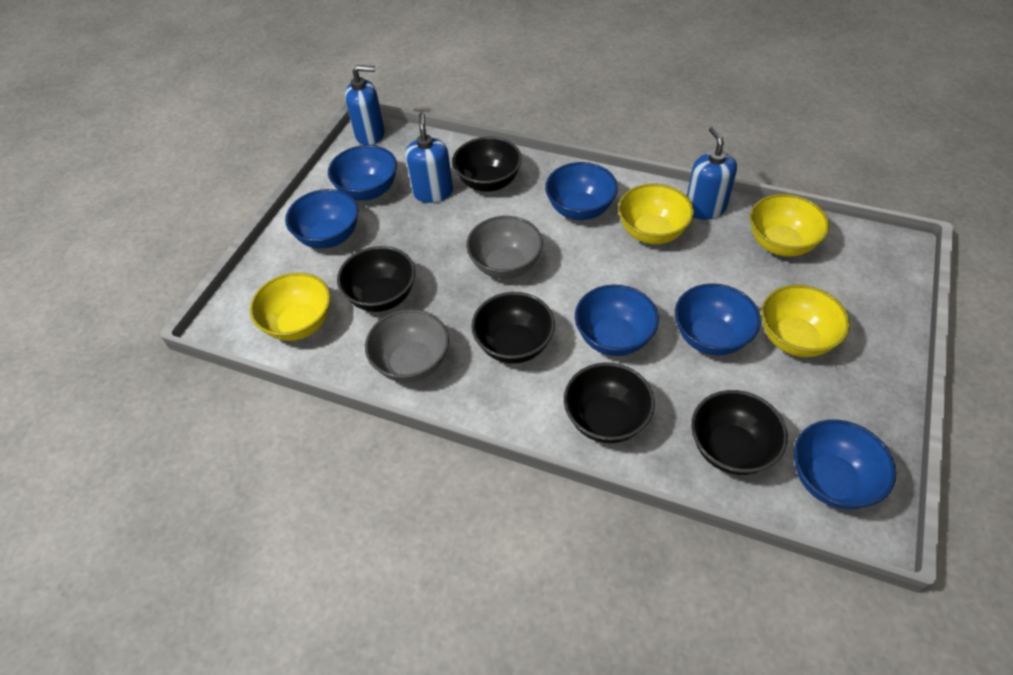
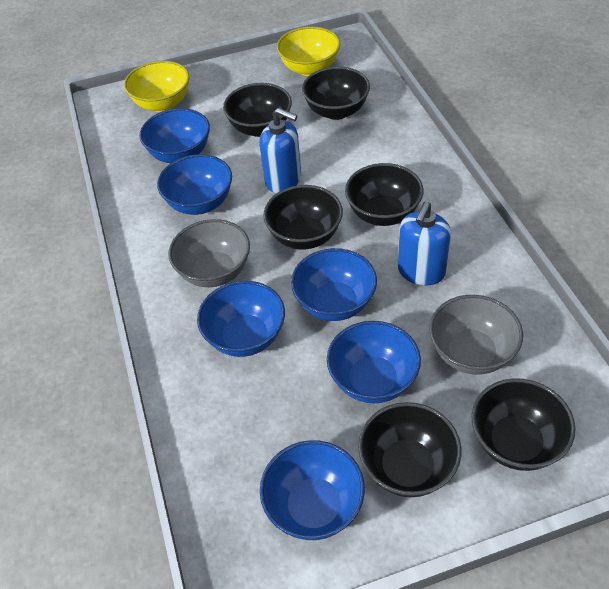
black bowl: [337,246,415,312] [452,137,522,192] [471,292,555,364] [564,362,655,443] [691,390,788,475] = 5 -> [223,83,292,137] [263,185,343,250] [302,67,370,120] [345,163,423,226] [358,402,461,497] [471,378,575,471] = 6
blue soap dispenser: [345,65,385,145] [405,112,453,203] [687,126,737,220] = 3 -> [259,108,301,193] [398,201,451,286] = 2
yellow bowl: [250,272,331,341] [618,184,694,244] [750,194,830,257] [761,285,850,357] = 4 -> [124,61,190,112] [277,26,340,76] = 2

